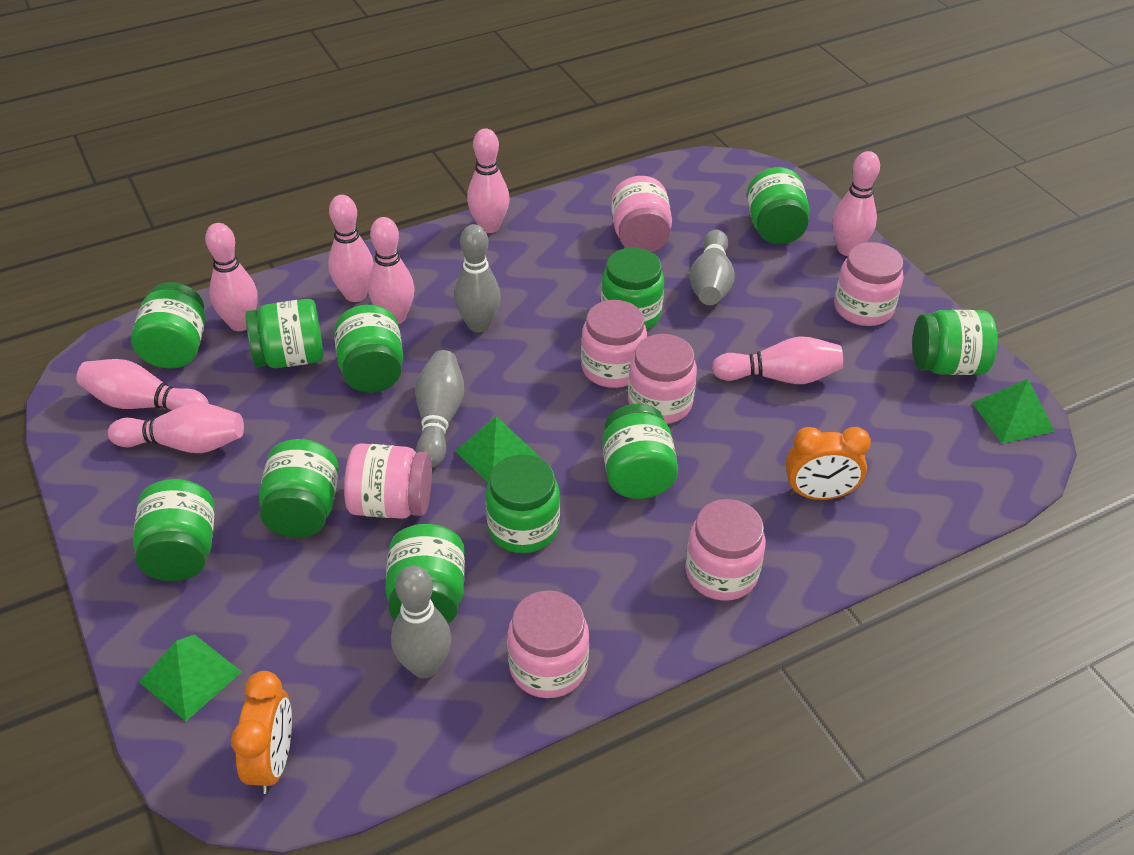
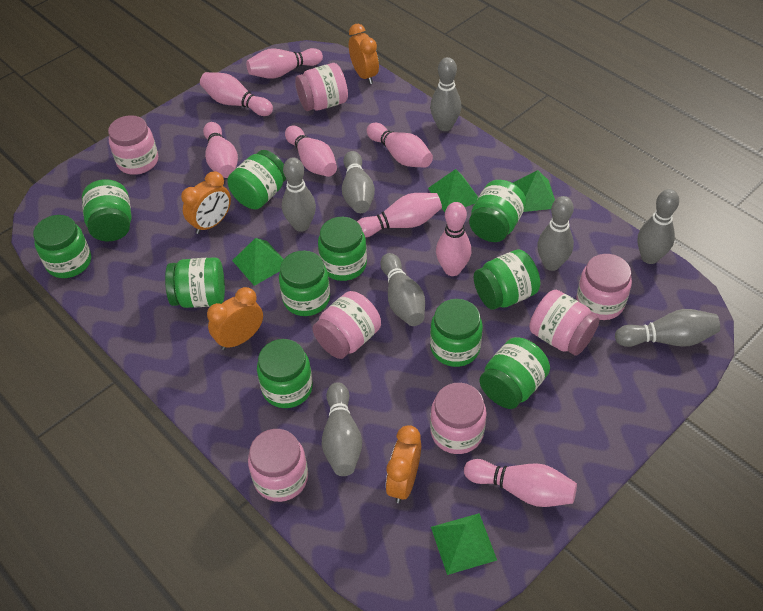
green pyramid: [139,634,242,721] [456,416,541,483] [972,379,1055,444] = 3 -> [232,238,284,286] [428,169,478,212] [431,513,497,575] [513,170,555,212] = 4
grey bowling pin: [391,566,451,678] [415,350,465,468] [454,224,501,332] [690,230,734,305] = 4 -> [282,158,316,232] [322,382,362,476] [342,151,375,213] [380,253,425,326] [430,57,461,131] [537,196,574,271] [615,309,720,347] [637,189,679,264] = 8
orange clock: [231,671,292,794] [786,427,871,500] = 2 -> [181,171,231,234] [207,287,263,350] [349,24,379,84] [386,425,421,503] = 4

